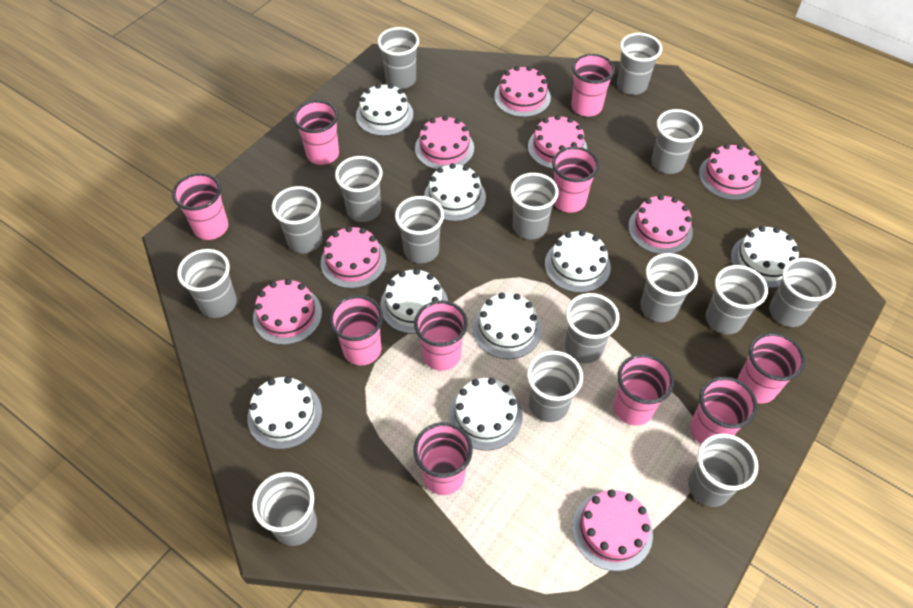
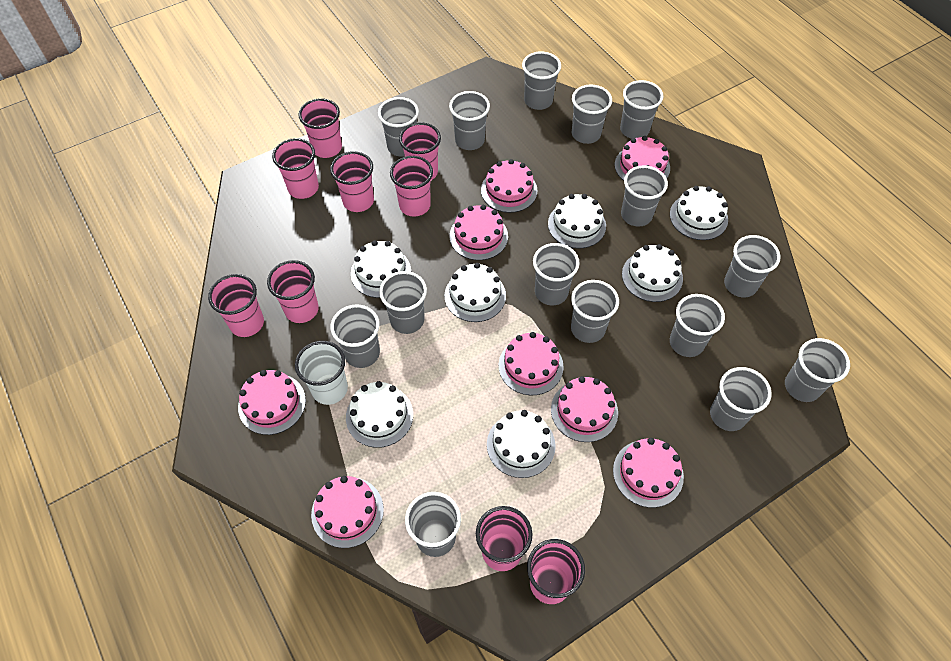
pink cup: [172,173,228,240] [293,100,339,165] [329,295,383,366] [413,422,473,495] [414,300,468,371] [552,147,599,213] [571,54,615,116] [613,354,674,426] [690,376,758,444] [737,332,805,404] = 10 -> [208,274,264,337] [267,260,319,323] [272,138,319,199] [299,98,342,158] [330,151,374,212] [390,156,433,217] [399,122,441,180] [476,506,532,571] [527,539,585,604] = 9
white cake: [247,376,322,449] [356,84,413,136] [380,269,448,334] [424,163,486,222] [449,378,523,451] [473,293,542,359] [545,230,611,293] [731,226,799,288] = 8 -> [346,381,413,448] [351,240,411,298] [445,263,506,322] [487,410,556,478] [548,194,606,249] [622,244,683,302] [670,186,728,240] = 7
white cup: none = 0 -> [295,341,348,405] = 1

